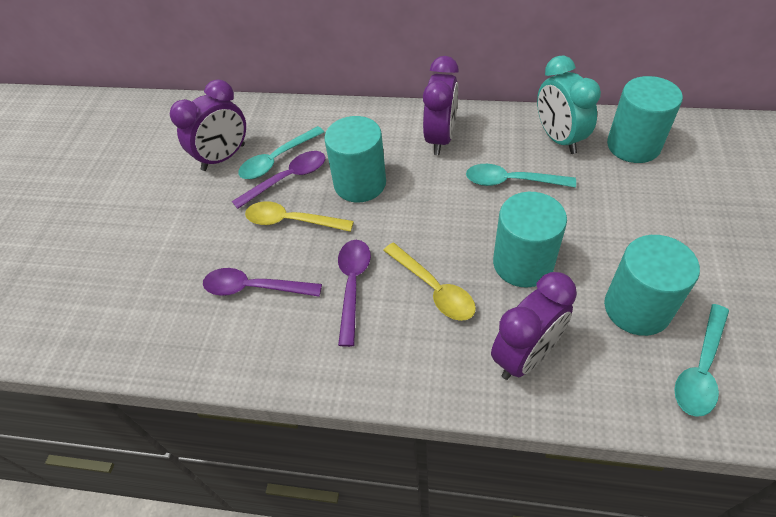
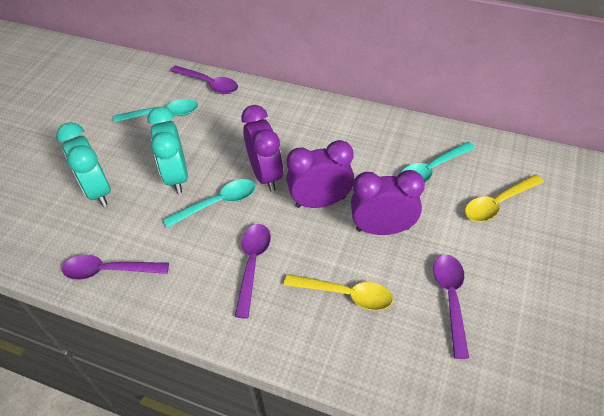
purple spoon: [203,268,322,297] [232,151,325,209] [338,240,371,347] = 3 -> [62,255,169,280] [170,65,238,94] [235,224,271,318] [433,255,469,359] = 4
turquoise clock: [537,55,601,154] = 1 -> [56,122,111,207] [147,107,188,193] = 2
turquoise cylinder: [324,116,386,203] [493,192,567,288] [604,235,700,336] [607,76,683,163] = 4 -> none = 0

